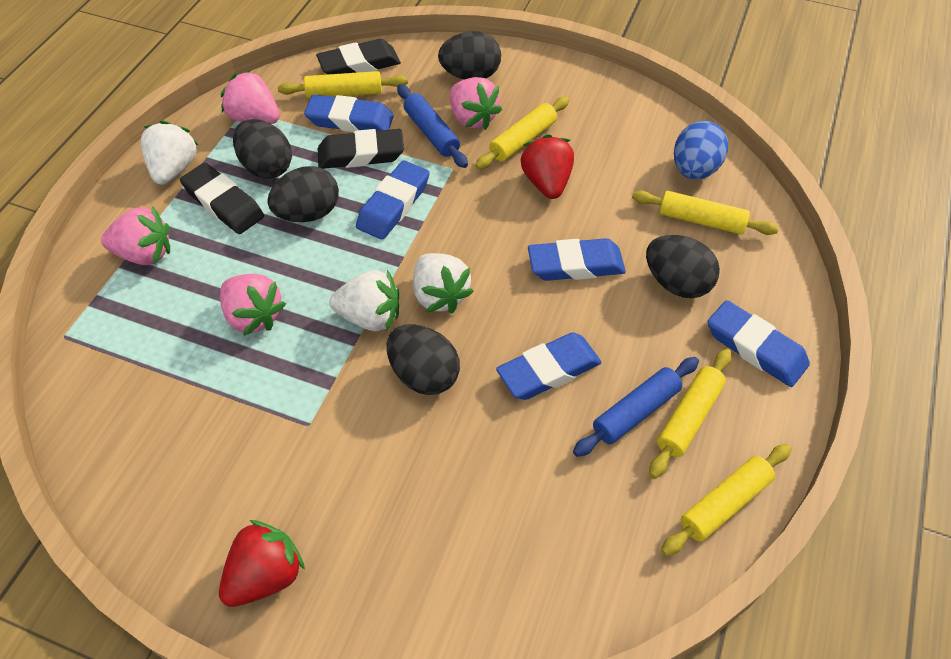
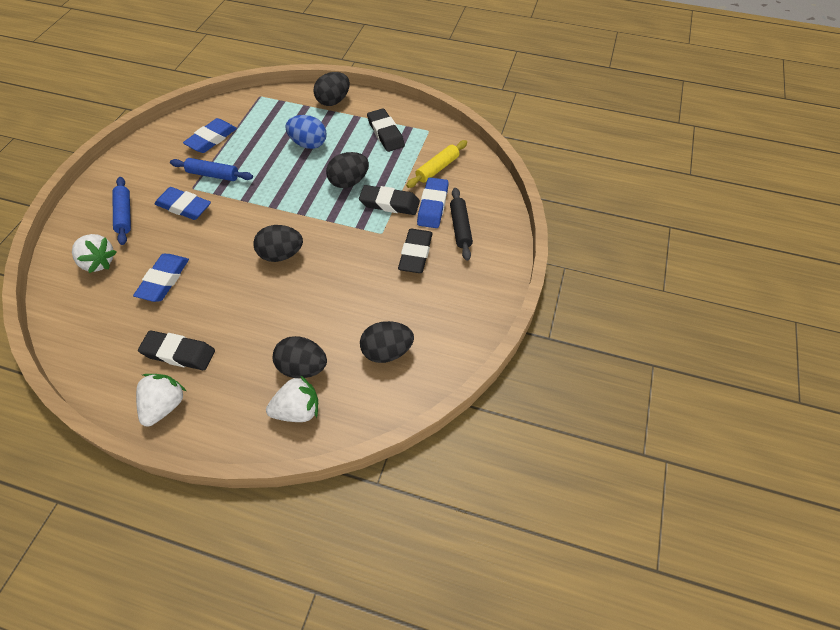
black eraser: [180,163,264,234] [316,39,401,74] [318,129,404,169] = 3 -> [138,331,215,370] [359,185,420,215] [367,108,405,152] [398,229,432,273] = 4
black rolling pin: none = 0 -> [450,188,473,261] = 1
blue eraser: [304,94,394,132] [356,161,430,240] [496,332,602,400] [528,238,626,281] [707,300,810,387] = 5 -> [133,254,189,302] [155,187,211,220] [183,118,237,153] [417,177,449,228] = 4
pink strawberry: [101,206,170,265] [220,274,286,336] [221,70,280,124] [450,77,502,130] = 4 -> none = 0
red strawberry: [219,520,305,607] [520,134,574,199] = 2 -> none = 0
yellow rolling pin: [278,71,408,99] [475,97,569,169] [632,190,779,235] [649,349,732,479] [661,444,791,556] = 5 -> [406,140,467,188] = 1

